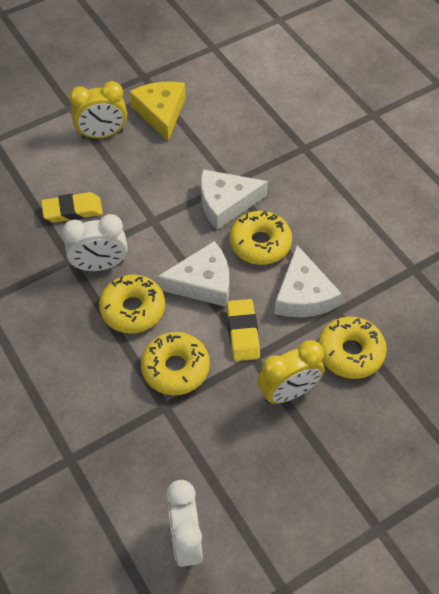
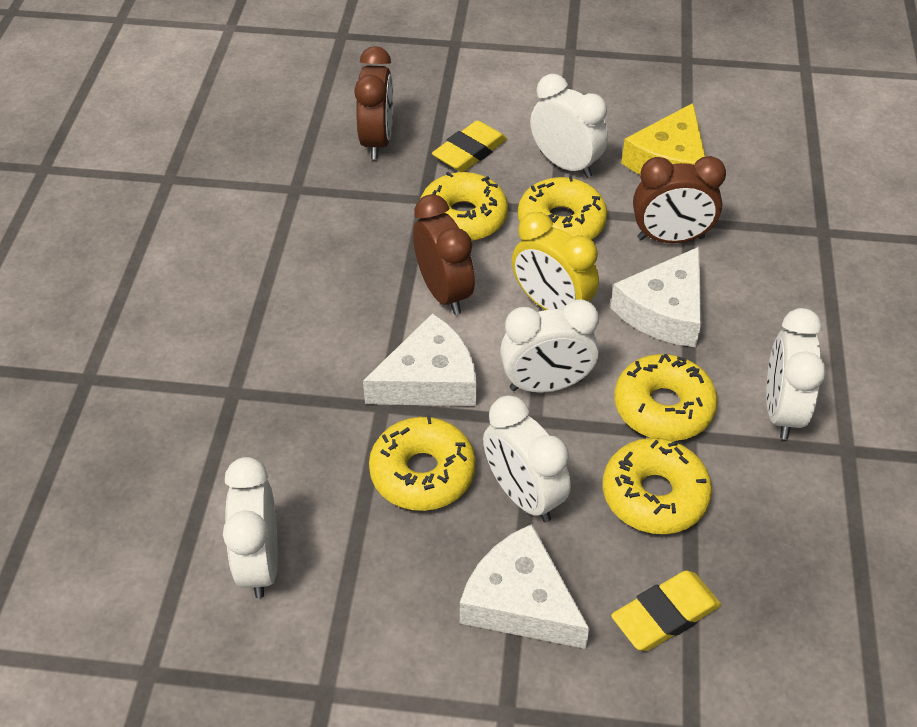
brown clock: none = 0 -> [354,46,393,159] [413,194,475,315] [633,156,726,243] = 3
white clock: [62,214,127,271] [166,480,203,568] = 2 -> [223,457,278,598] [483,396,571,522] [500,299,599,393] [530,74,608,178] [766,308,826,439] = 5
yellow clock: [69,81,127,139] [258,340,324,404] = 2 -> [512,212,599,310] = 1
yellow donut: [99,274,165,334] [141,332,210,395] [230,211,292,265] [318,317,387,379] = 4 -> [369,416,476,511] [420,172,508,241] [518,176,607,240] [603,438,712,534] [614,354,718,441] = 5

